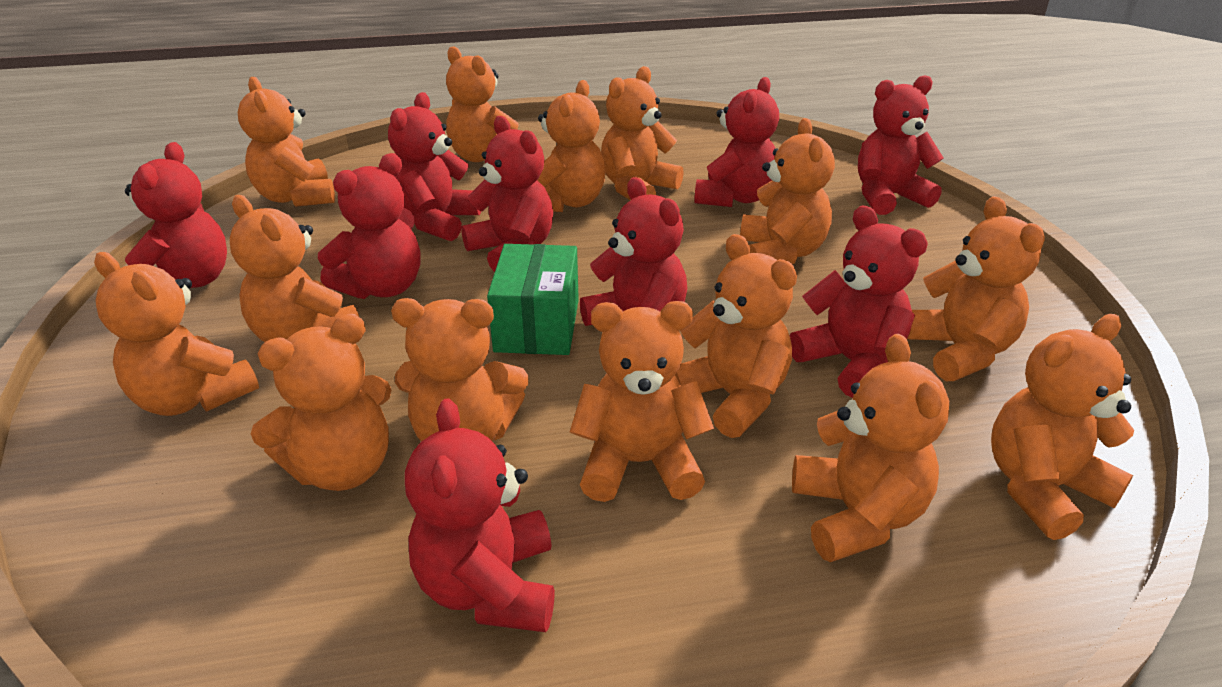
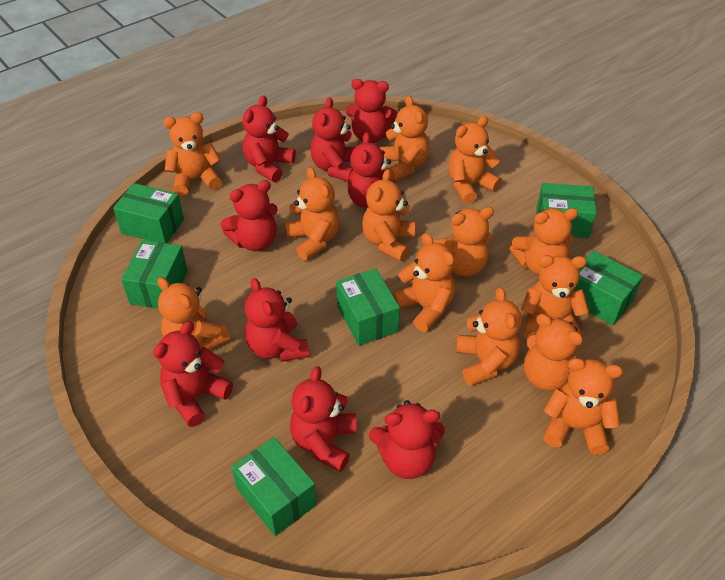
green box: [487,244,579,355] = 1 -> [113,183,184,243] [121,240,188,309] [231,437,317,536] [336,268,400,346] [536,183,597,238] [574,250,643,326] = 6
orange teddy bear: [94,252,259,416] [230,195,359,342] [238,77,335,207] [251,314,391,491] [391,298,528,441] [446,46,519,162] [538,80,606,212] [570,301,714,502] [601,66,684,200] [674,234,797,438] [740,118,835,264] [792,334,949,562] [907,196,1045,381] [991,314,1134,540] = 14 -> [157,277,230,350] [163,112,222,196] [284,167,339,260] [362,169,416,261] [380,96,429,181] [392,233,455,332] [433,207,494,277] [449,116,501,204] [456,287,522,386] [509,208,578,276] [521,255,589,339] [524,314,586,391] [543,358,623,455] = 13

